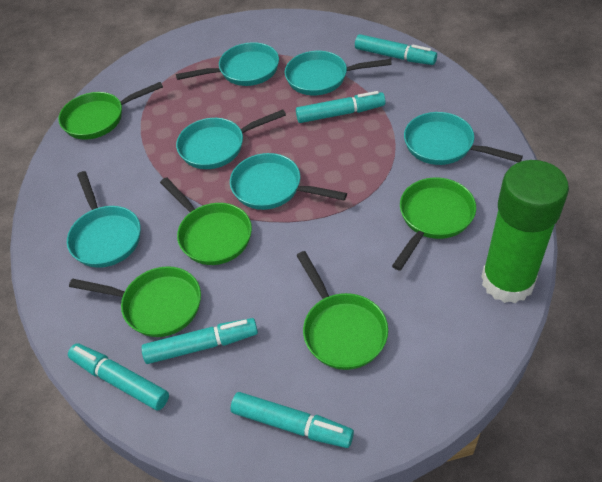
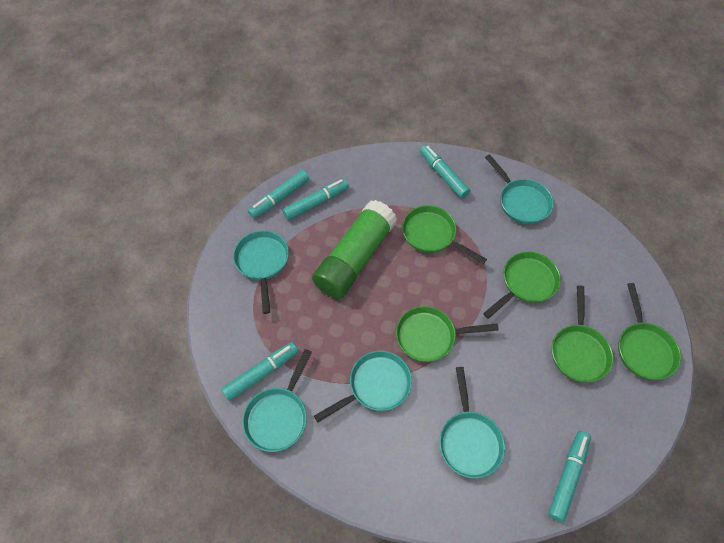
turquoise pan: [67,171,141,268] [176,42,279,86] [176,109,286,169] [230,153,347,210] [285,51,392,95] [404,112,523,165] = 6 -> [233,230,289,314] [242,349,312,452] [314,351,412,423] [439,367,505,478] [485,154,554,224] = 5

